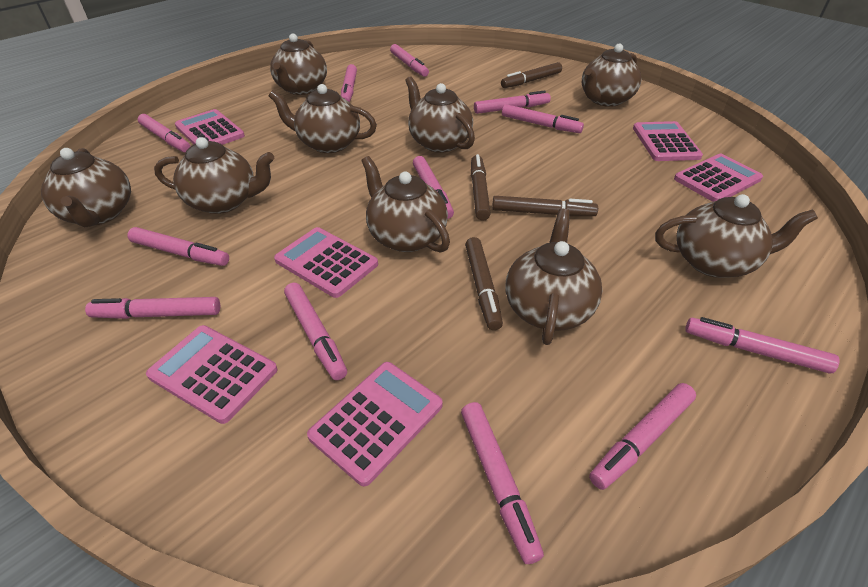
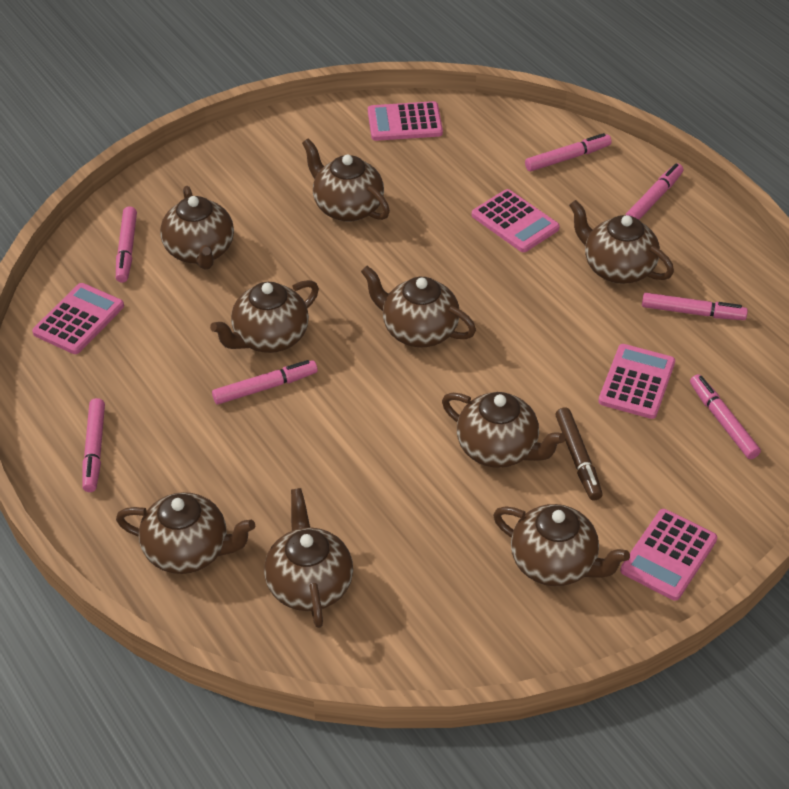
brown marker: [465,237,503,330] [471,154,491,221] [492,196,598,216] [501,62,562,88] = 4 -> [556,407,603,501] = 1
pink calculator: [146,325,278,424] [175,109,245,145] [274,227,378,298] [307,362,443,486] [633,121,703,161] [674,154,763,202] = 6 -> [32,283,124,354] [368,101,443,141] [472,189,560,252] [598,344,675,419] [620,509,717,601] = 5
pink marker: [85,297,220,319] [127,227,229,266] [138,114,191,153] [284,283,347,380] [341,64,357,103] [390,44,429,77] [413,156,454,219] [461,402,544,564] [474,90,551,114] [502,104,584,133] [589,383,696,490] [685,317,840,374] = 12 -> [82,398,105,492] [116,206,137,283] [212,360,318,404] [525,133,612,171] [626,163,683,220] [642,293,748,320] [690,374,761,459] = 7

